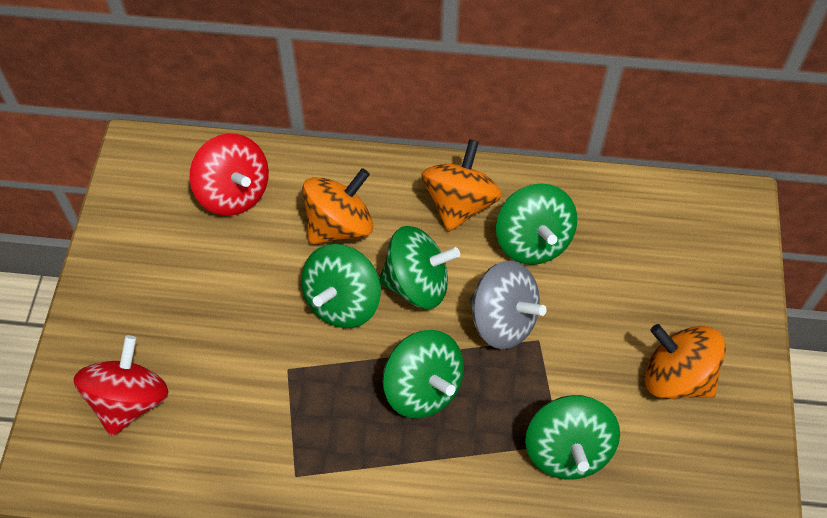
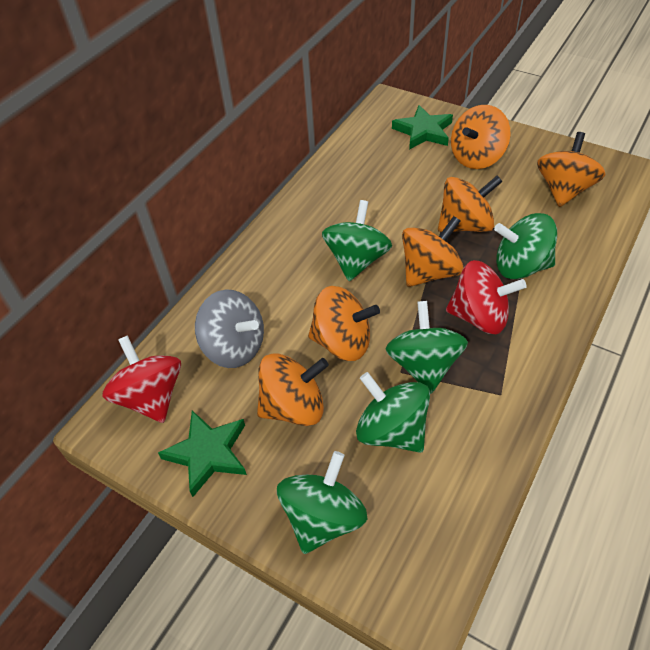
green star: none = 0 -> [158,411,247,497] [392,105,453,150] = 2
orange spinning top: [302,168,374,245] [421,139,502,232] [644,324,726,399] = 3 -> [257,353,329,426] [308,286,380,361] [402,216,464,287] [438,176,503,232] [451,105,510,169] [537,132,605,207] = 6

